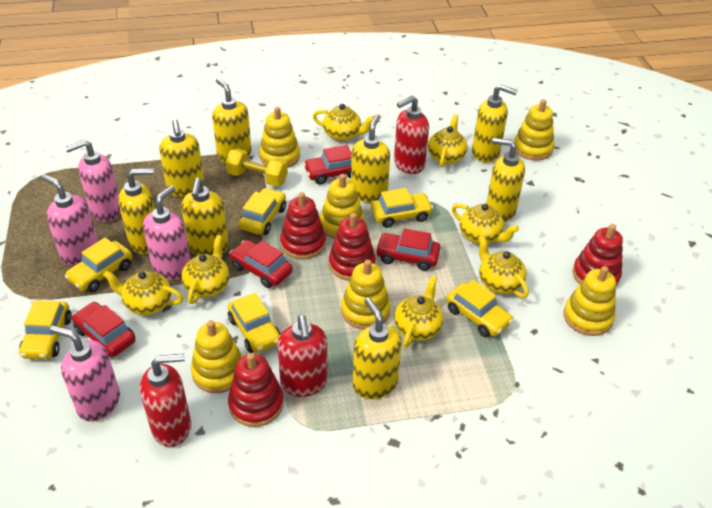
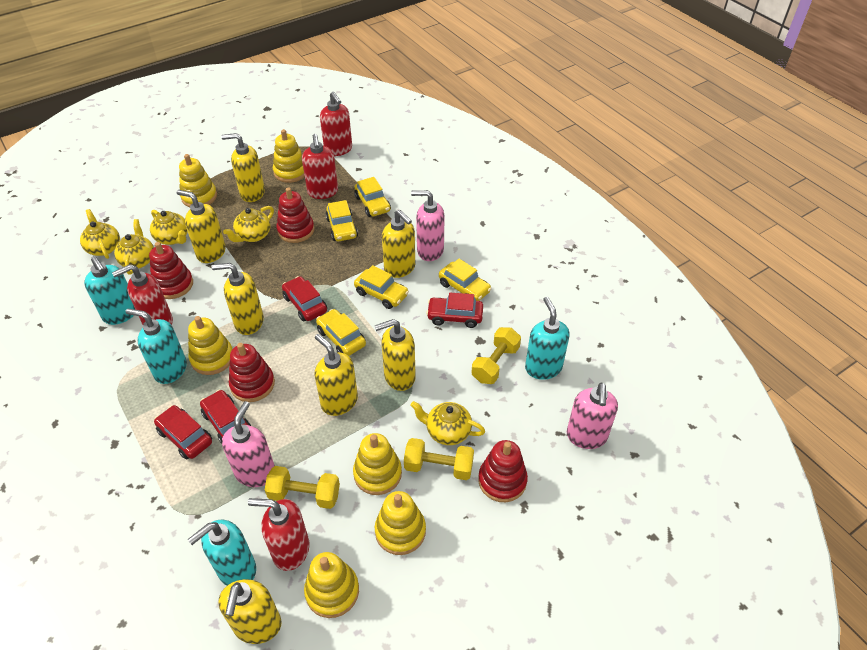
pink soap dispenser: [41,174,98,266] [50,326,120,422] [65,140,121,222] [143,185,190,280] = 4 -> [222,401,275,487] [411,190,445,261] [567,383,618,449] = 3
red soap dispenser: [140,354,191,447] [278,315,327,397] [394,96,429,174] = 3 -> [112,264,173,325] [248,498,309,571] [302,134,338,199] [320,92,352,156] = 4
turquoise soap dispenser: none = 0 -> [84,256,135,325] [126,308,187,384] [188,520,256,586] [525,297,570,380] = 4
yellow car: [19,300,72,359] [65,237,132,292] [228,293,281,353] [238,188,286,235] [371,188,433,228] [446,280,513,337] = 6 -> [316,309,366,356] [326,200,358,241] [354,177,391,217] [354,265,409,309] [439,259,492,301] = 5
yellow dumbbell: [225,149,288,187] = 1 -> [265,466,340,509] [404,438,474,480] [472,327,521,384] = 3
yellow soap dispenser: [118,168,155,254] [159,119,205,197] [181,178,229,255] [212,78,251,163] [351,114,390,203] [353,298,402,399] [472,84,518,162] [486,138,525,222] = 8 -> [177,190,226,263] [212,263,264,335] [218,579,282,644] [221,133,265,202] [314,334,358,416] [375,319,416,391] [382,210,415,278] = 7
yellow teapot: [103,270,183,315] [181,235,230,304] [313,104,374,141] [394,276,444,348] [428,114,468,167] [452,204,519,244] [478,235,529,298] = 7 -> [80,209,120,259] [114,219,154,275] [150,210,188,245] [223,206,274,242] [410,401,485,445] = 5

